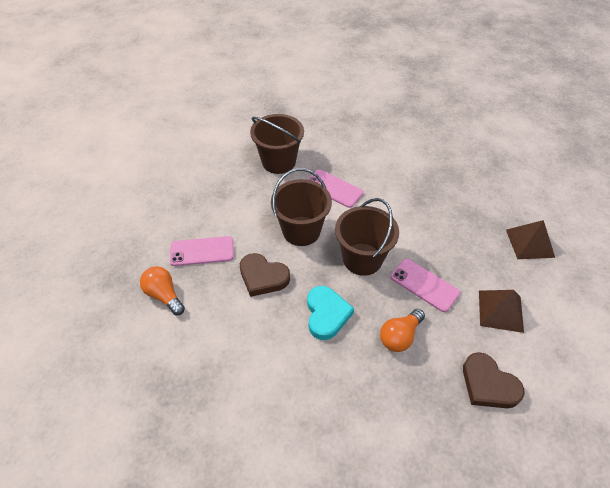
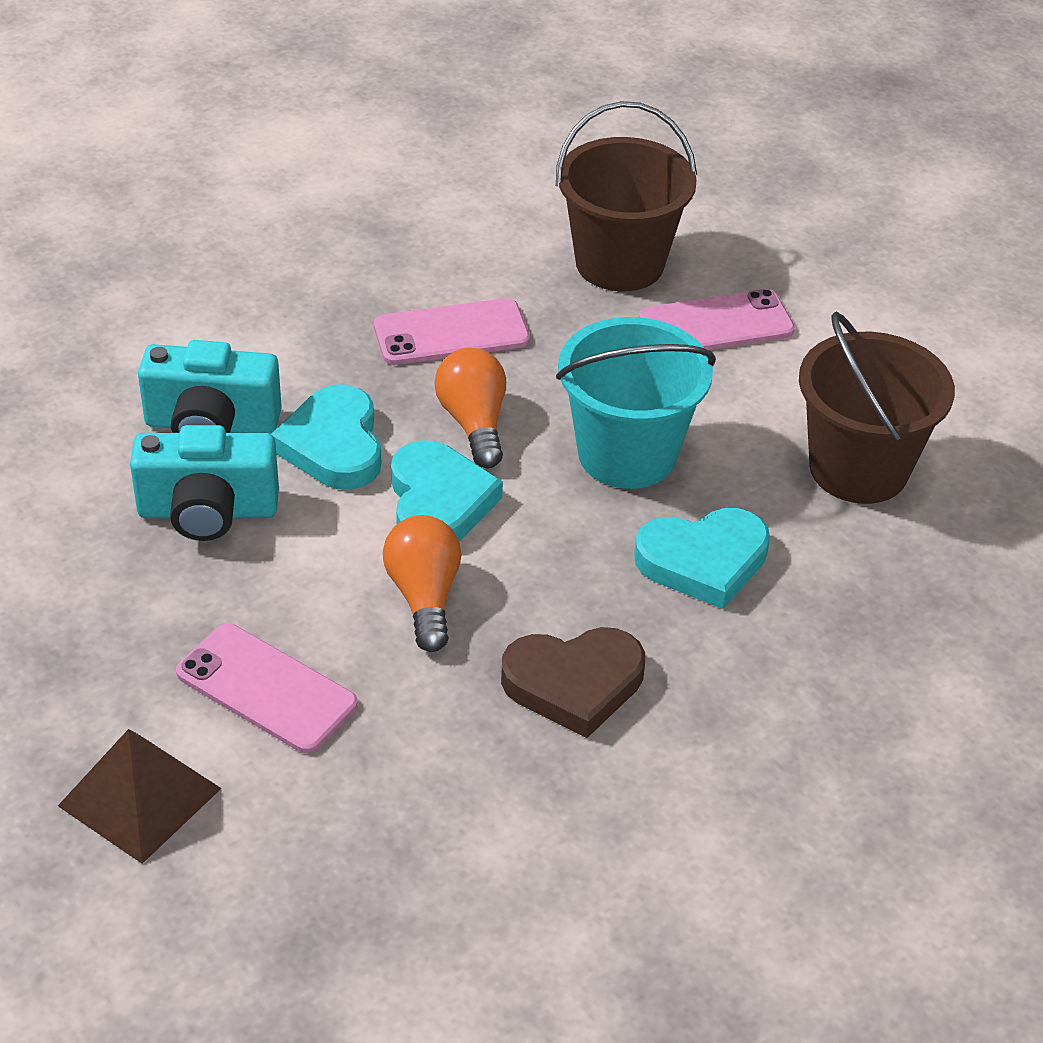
brown bucket: [250,114,304,174] [271,168,332,246] [335,198,399,276] = 3 -> [556,101,697,291] [799,312,955,504] = 2
brown heart: [240,253,290,297] [463,352,524,408] = 2 -> [501,627,645,738] = 1
brown pyramid: [479,290,524,333] [506,220,555,259] = 2 -> [58,729,222,864] = 1
turquoise bucket: none = 0 -> [556,317,716,489] = 1
turquoise camera: none = 0 -> [130,425,279,541] [138,340,282,434] = 2
turquoise heart: [307,286,354,340] = 1 -> [271,384,381,490] [391,440,503,542] [634,508,770,609] = 3

